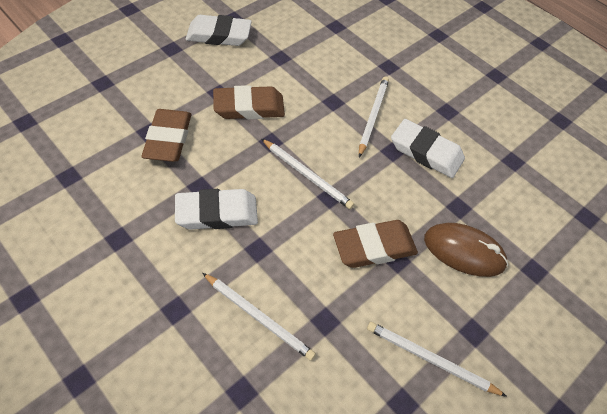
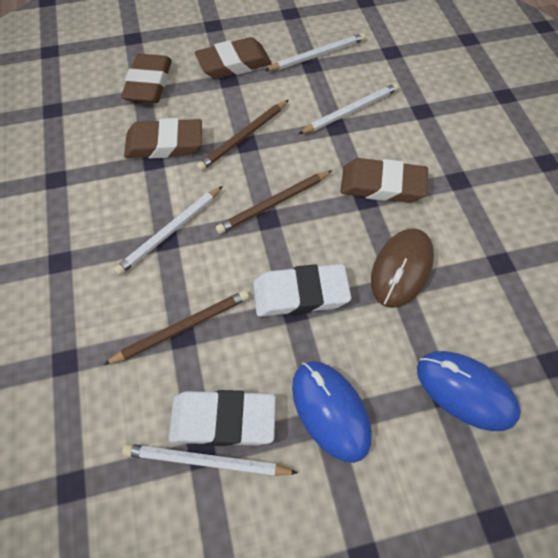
blue mouse: none = 0 -> [292,361,372,463] [417,351,521,431] = 2
brown eraser: [141,109,191,162] [213,85,285,119] [333,220,418,268] = 3 -> [121,54,172,103] [124,118,202,159] [195,37,272,79] [340,158,428,203] = 4
brown pencil: none = 0 -> [103,290,249,365] [197,100,288,171] [216,170,332,234] = 3
white eraser: [175,189,258,230] [186,15,252,46] [391,119,465,178] = 3 -> [168,390,276,446] [253,264,351,317] = 2

